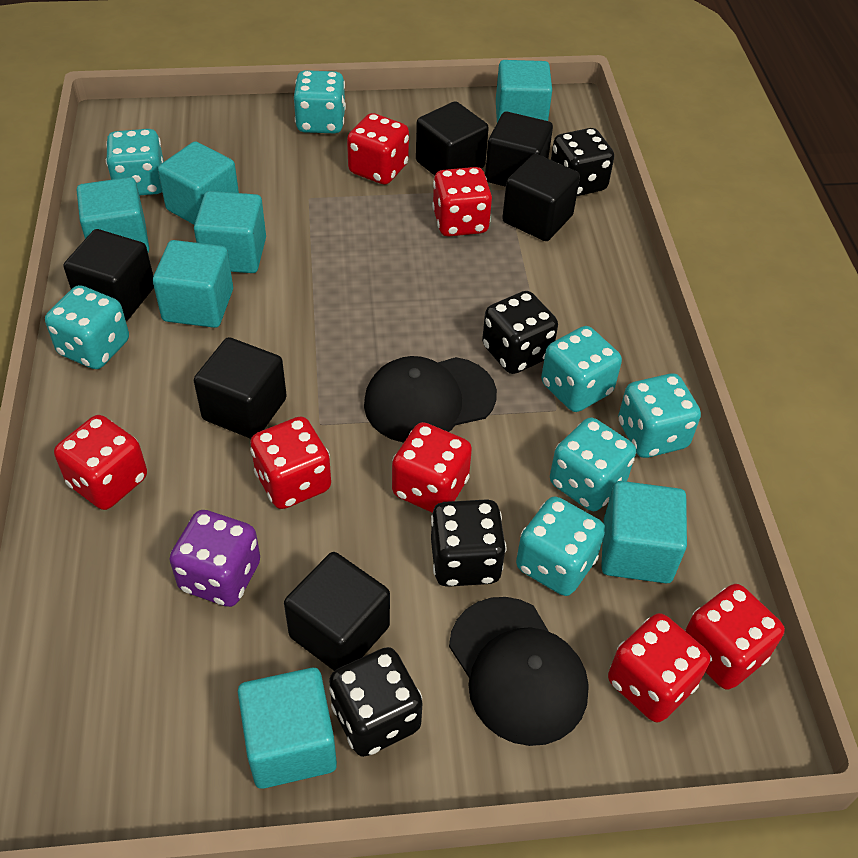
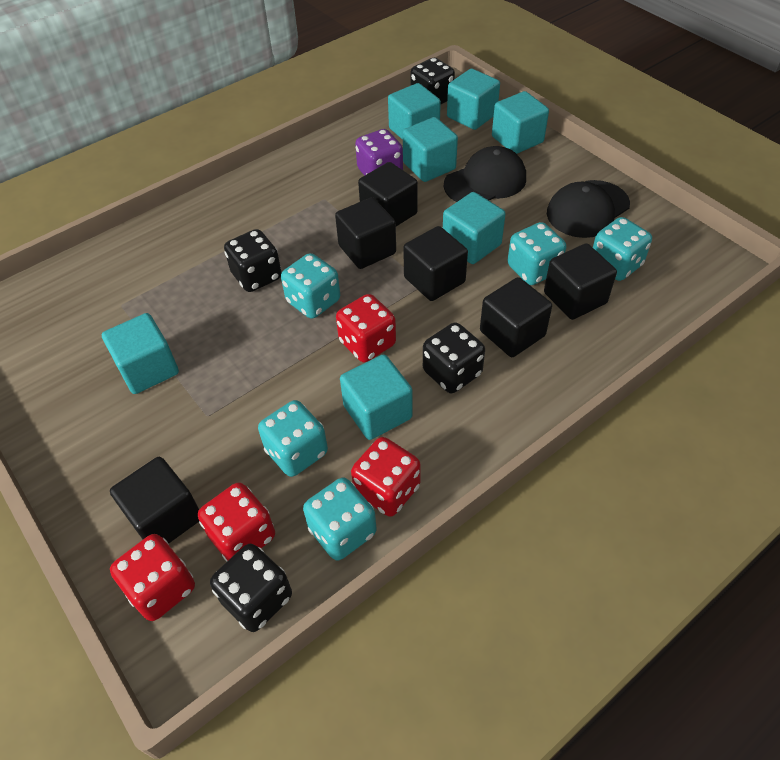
red dice: [54,415,147,510] [250,417,331,509] [347,113,409,185] [392,422,472,513] [432,167,492,236] [608,613,710,722] [685,584,785,690] = 7 -> [110,534,195,621] [198,483,275,562] [336,294,396,362] [351,437,421,517] = 4
turquoise dice: [45,285,129,369] [106,129,164,196] [294,70,346,133] [516,497,605,596] [541,326,622,412] [550,418,636,511] [618,373,701,458] = 7 -> [258,400,328,477] [281,253,340,319] [303,478,376,561] [507,222,566,285] [593,217,652,281] = 5

